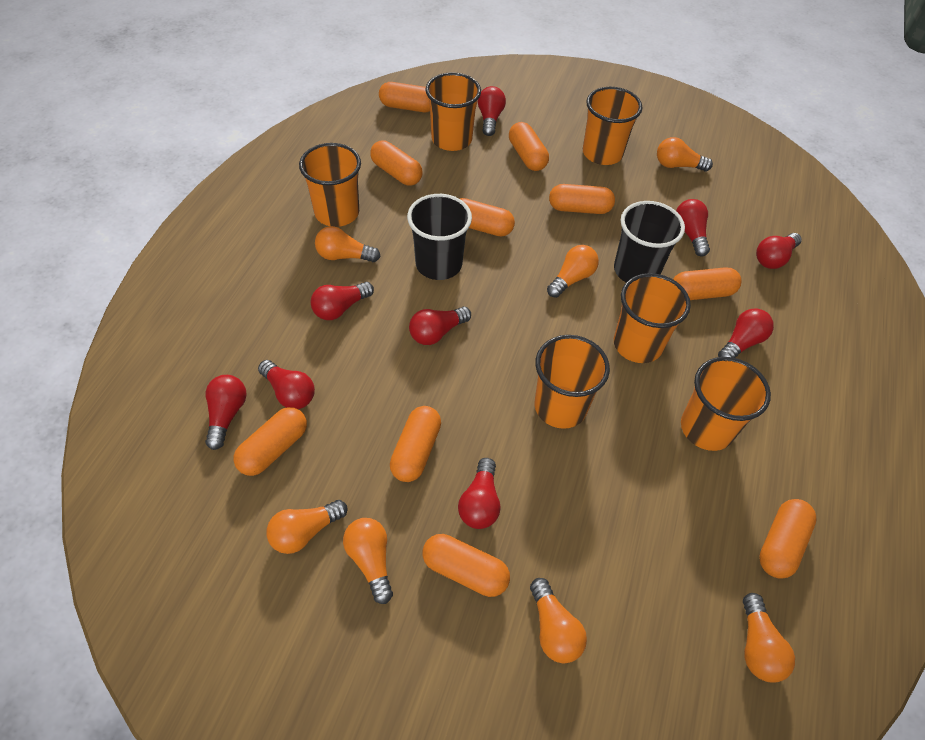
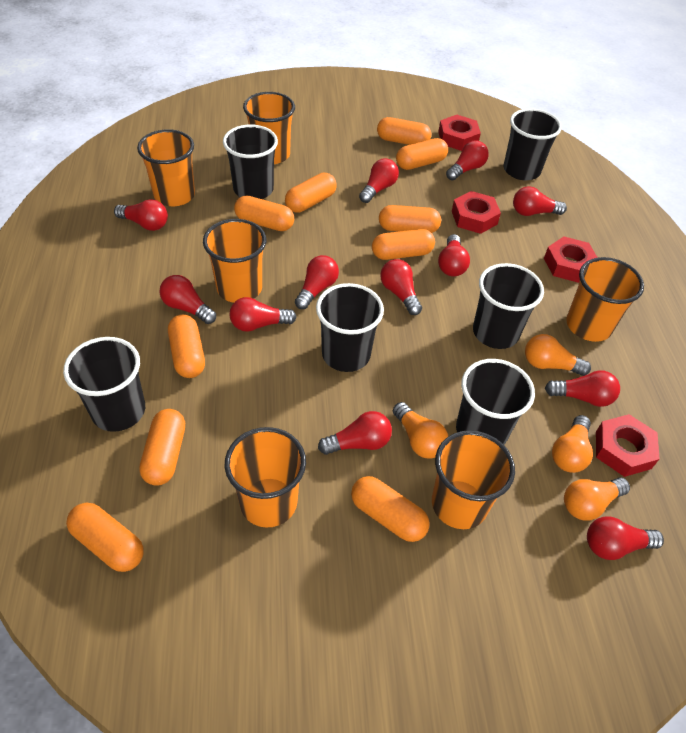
black cup: [407,194,472,280] [614,201,685,282] = 2 -> [63,337,145,432] [223,124,278,199] [316,283,384,372] [456,359,535,445] [473,263,544,349] [504,108,562,180] = 6
orange light bulb: [267,500,347,554] [315,226,381,262] [343,518,393,604] [530,578,587,663] [547,245,599,298] [657,137,713,171] [743,593,795,683] = 7 -> [393,402,448,459] [525,334,591,376] [552,415,593,473] [564,478,630,521] = 4
red light bulb: [205,375,247,450] [258,360,315,409] [310,282,374,320] [409,306,471,345] [458,458,500,529] [478,86,506,136] [676,199,710,257] [718,308,774,358] [756,233,802,269] = 9 -> [114,199,168,231] [159,275,216,324] [230,297,296,332] [295,255,339,309] [318,411,392,455] [359,158,399,203] [380,259,422,315] [438,234,470,276] [446,140,489,180] [513,186,567,216] [545,370,620,407] [587,516,664,560] = 12
red nut: none = 0 -> [438,115,481,151] [452,191,501,234] [544,237,598,283] [596,414,660,477] = 4

